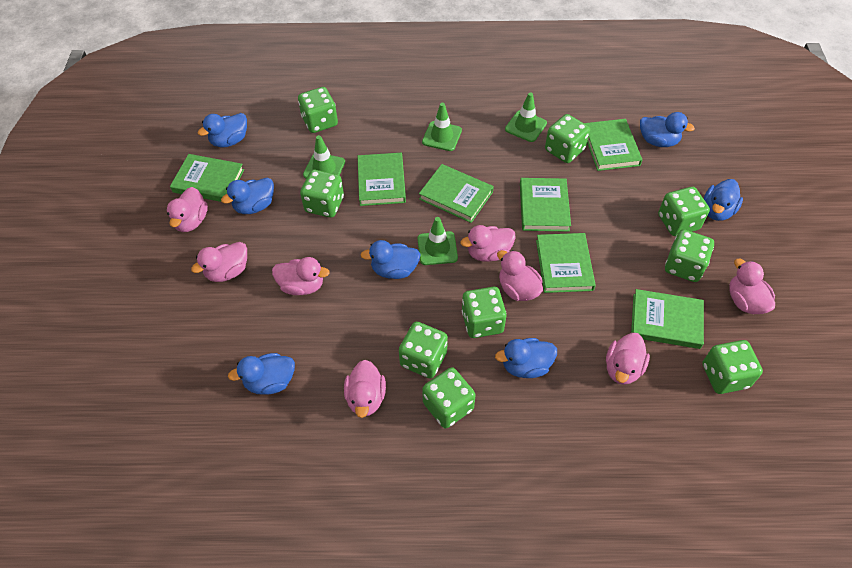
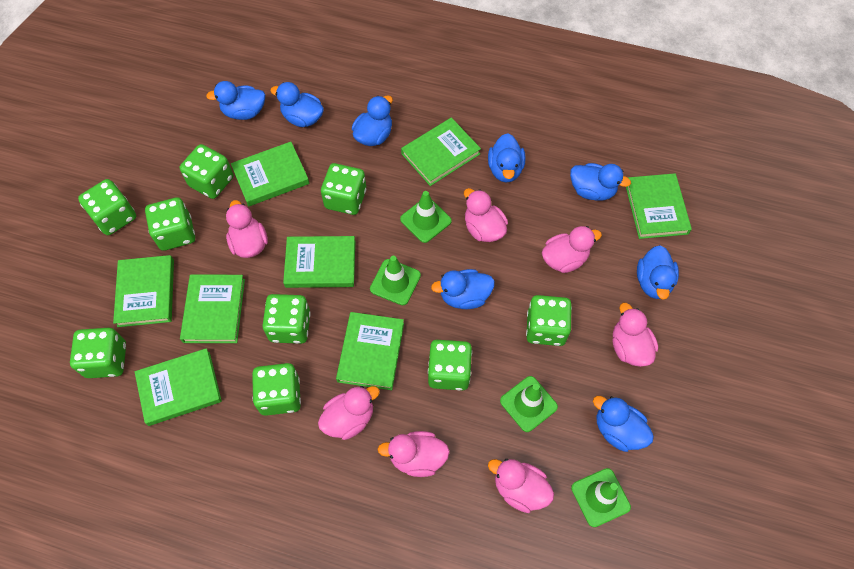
blue duck: [198,113,247,147] [221,178,274,214] [228,353,295,395] [360,240,420,279] [495,338,557,378] [640,112,695,147] [704,179,743,221] = 7 -> [206,81,265,120] [270,82,324,127] [352,95,393,146] [431,269,495,309] [488,133,525,183] [570,163,631,201] [593,396,654,452] [637,245,679,300] = 8
green book: [170,154,244,202] [358,153,406,206] [419,164,494,223] [520,178,571,232] [536,233,596,293] [584,119,642,171] [631,289,704,349] = 7 -> [113,255,174,327] [135,348,222,426] [180,274,245,343] [231,142,310,207] [283,236,355,288] [336,312,404,390] [401,118,481,186] [626,173,692,239] = 8
pink duck: [167,187,208,232] [191,242,247,282] [272,257,330,295] [344,360,386,418] [460,225,516,262] [497,250,543,301] [606,333,650,385] [729,259,775,314] = 8 -> [226,200,268,258] [318,386,380,440] [377,431,450,477] [464,188,508,242] [488,459,554,513] [542,226,602,273] [612,303,658,367] = 7

